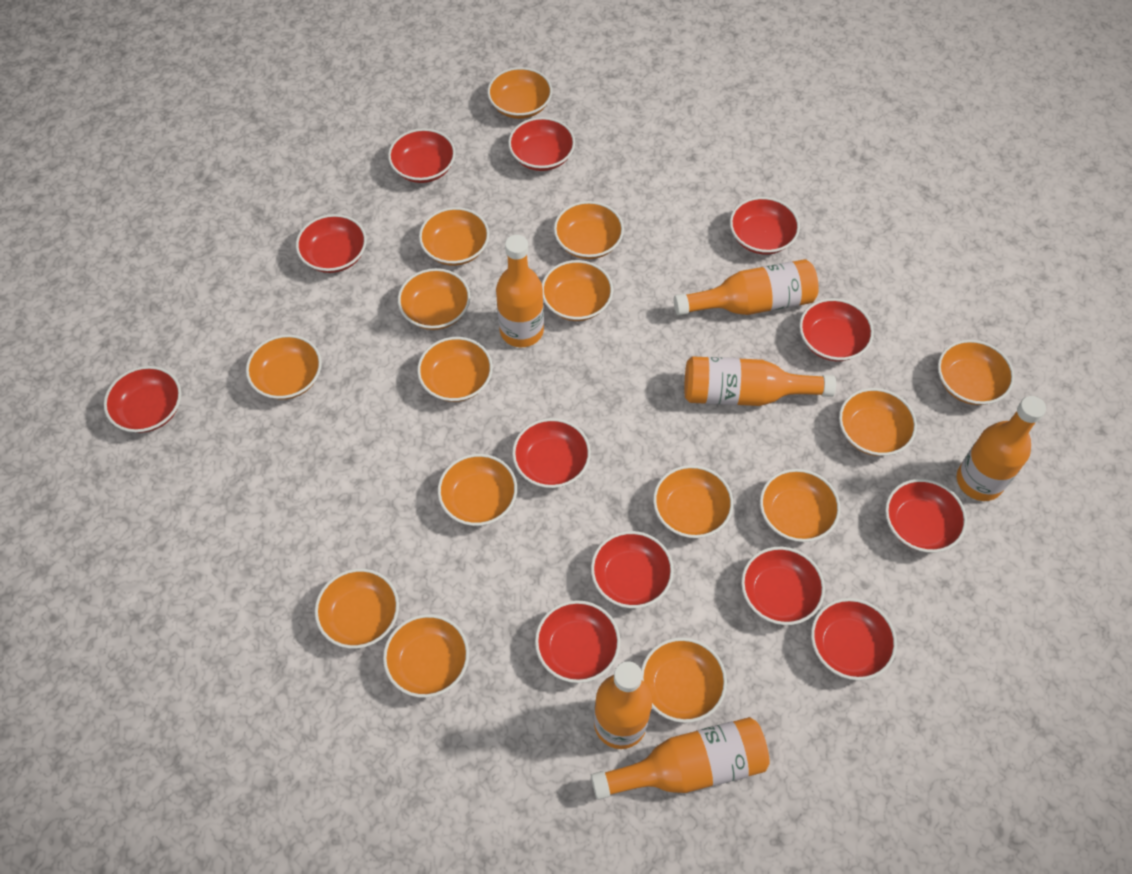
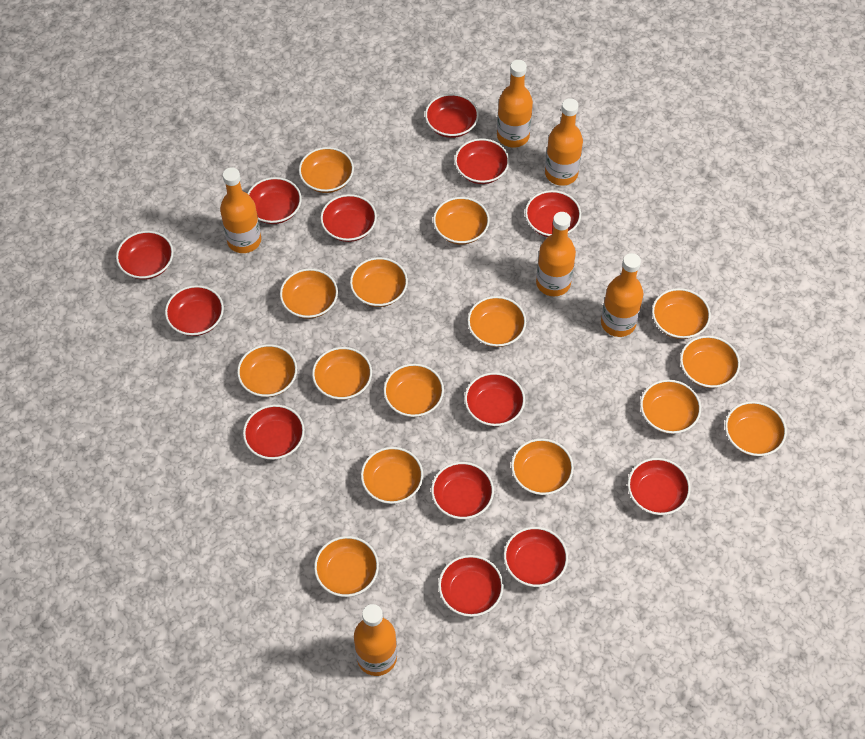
red bowl: [104,366,181,433] [296,214,367,273] [388,128,456,183] [508,117,575,171] [512,418,591,488] [535,600,620,683] [591,531,674,608] [730,197,800,254] [741,547,825,625] [799,298,874,361] [811,598,897,680] [885,479,967,553] = 12 -> [116,231,174,280] [165,285,224,336] [243,404,305,460] [247,177,302,224] [320,194,377,242] [425,94,479,138] [431,462,494,519] [438,555,504,617] [455,138,510,184] [464,372,525,426] [504,527,568,587] [525,190,581,237] [628,458,691,515] = 13

